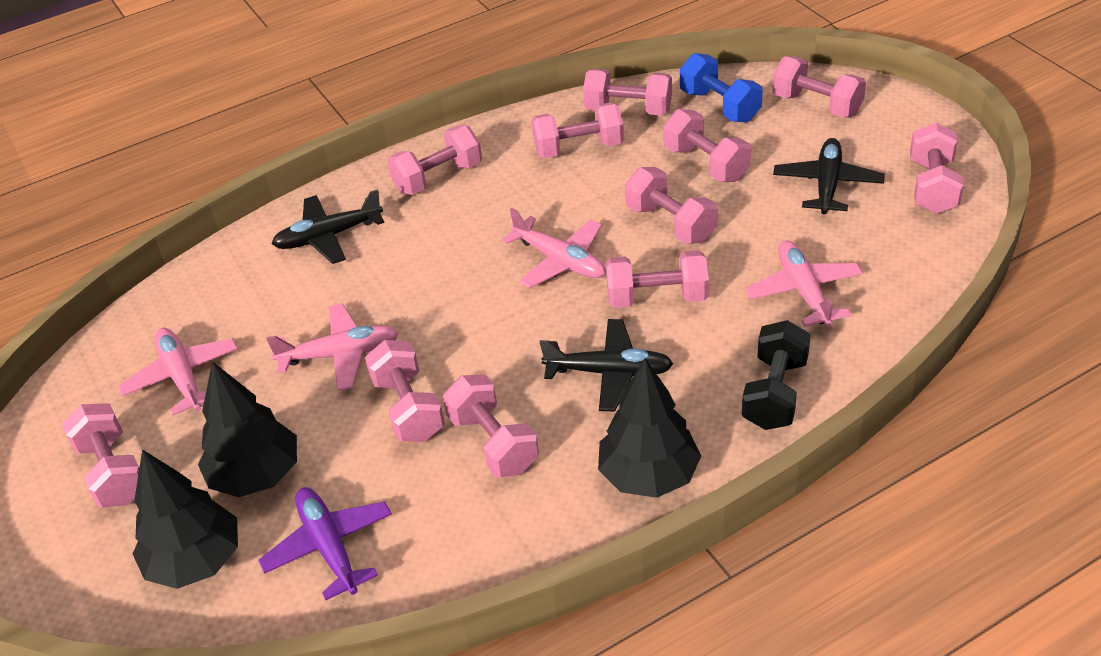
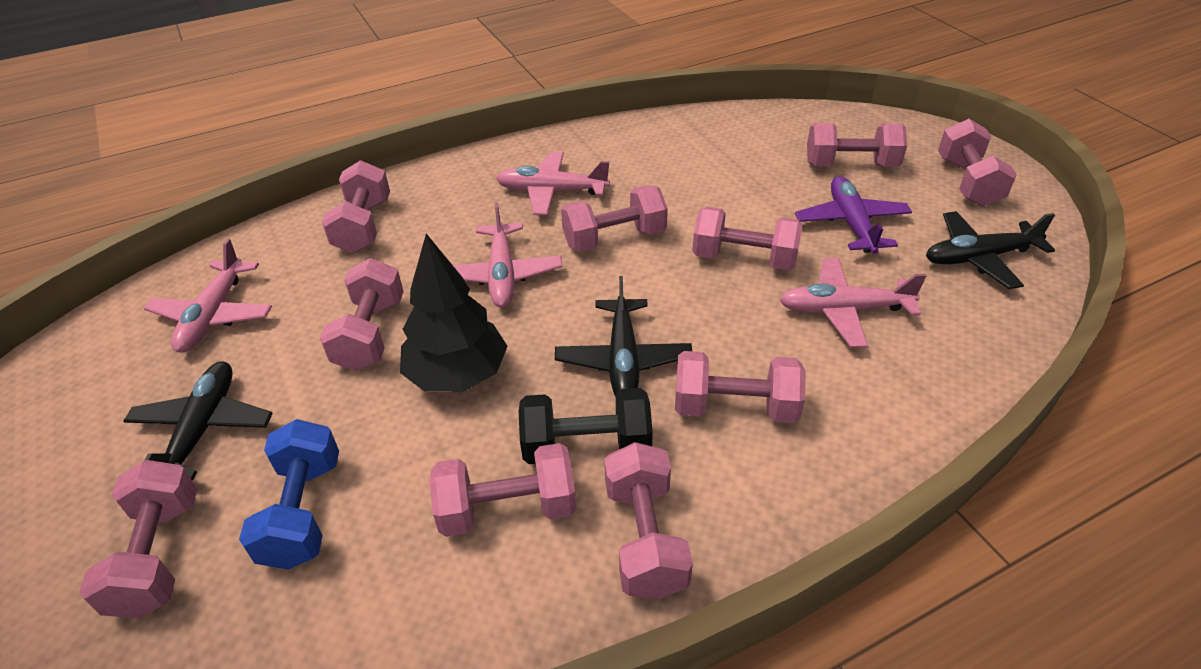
black tree: [133,449,238,589] [198,361,297,497] [598,358,701,498] = 3 -> [400,234,508,392] = 1
pink dumbbell: [62,403,139,507] [365,340,445,442] [387,125,482,195] [443,374,539,477] [531,102,624,158] [583,69,672,116] [606,250,709,308] [625,167,718,244] [663,109,751,182] [772,56,866,118] [910,122,964,214] = 11 -> [79,460,197,618] [320,258,404,371] [322,160,390,253] [430,443,577,537] [561,185,668,252] [604,442,693,600] [675,351,806,423] [692,207,802,270] [807,123,907,167] [938,119,1017,207] = 10

